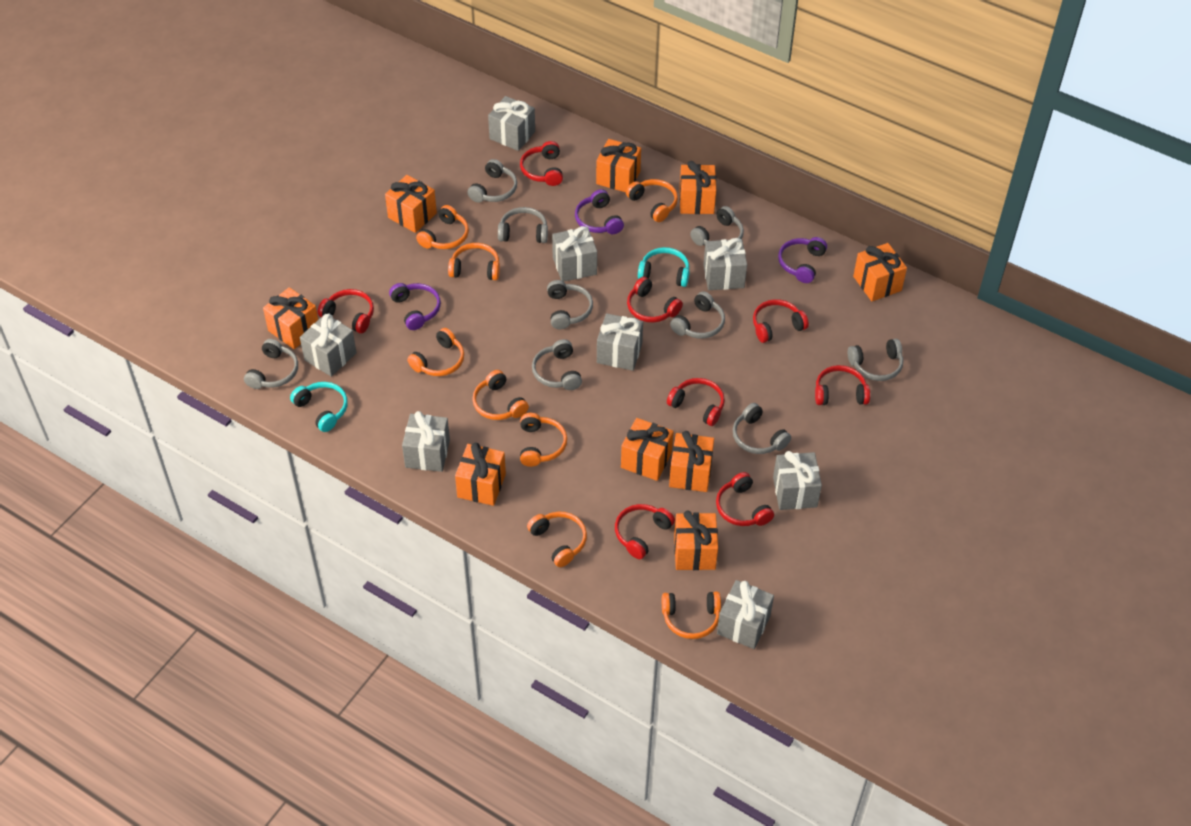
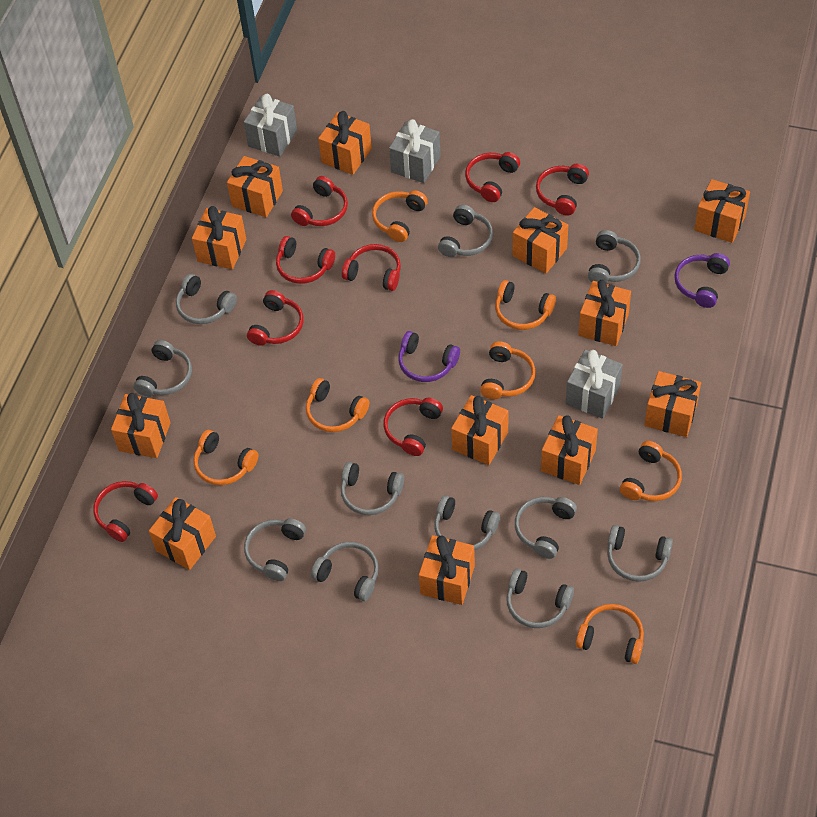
grey gift: [300,314,357,377] [402,411,450,472] [488,96,535,151] [552,226,597,282] [597,313,643,371] [703,238,747,290] [717,580,774,649] [773,451,822,510] = 8 -> [244,94,297,157] [389,119,441,183] [566,350,623,419] = 3
grey headphones: [244,339,298,389] [467,159,517,202] [498,207,548,243] [532,339,582,390] [547,280,593,329] [670,291,725,339] [690,206,744,246] [733,403,791,454] [848,339,903,381] = 9 -> [133,340,192,397] [176,274,237,324] [244,518,306,581] [311,542,379,601] [341,462,404,515] [434,495,500,550] [438,204,493,257] [506,569,574,628] [515,497,577,559] [588,230,641,283] [607,525,673,582] = 11
orange gift: [263,287,318,349] [385,175,437,233] [455,442,506,506] [596,139,641,192] [621,418,674,481] [669,431,714,492] [674,510,718,570] [679,161,716,214] [853,243,907,301] = 9 -> [111,393,171,458] [149,497,216,570] [192,206,246,269] [227,156,283,217] [318,111,372,175] [419,535,475,605] [451,395,508,465] [513,207,568,273] [541,415,598,485] [579,280,631,346] [645,371,701,437] [694,179,750,243] = 12
orange headphones: [407,328,464,376] [416,205,469,249] [448,243,500,280] [472,370,529,420] [520,413,567,467] [527,512,587,567] [626,179,678,222] [662,592,721,639] = 8 -> [193,430,259,485] [306,378,369,432] [372,190,428,242] [480,341,536,399] [495,280,556,330] [576,604,644,664] [620,441,682,501] = 7
purple headphones: [389,283,441,330] [575,189,624,234] [778,237,827,283] = 3 -> [398,331,460,382] [674,253,730,308] = 2
turquoise headphones: [290,382,348,432] [638,247,690,287] = 2 -> none = 0

